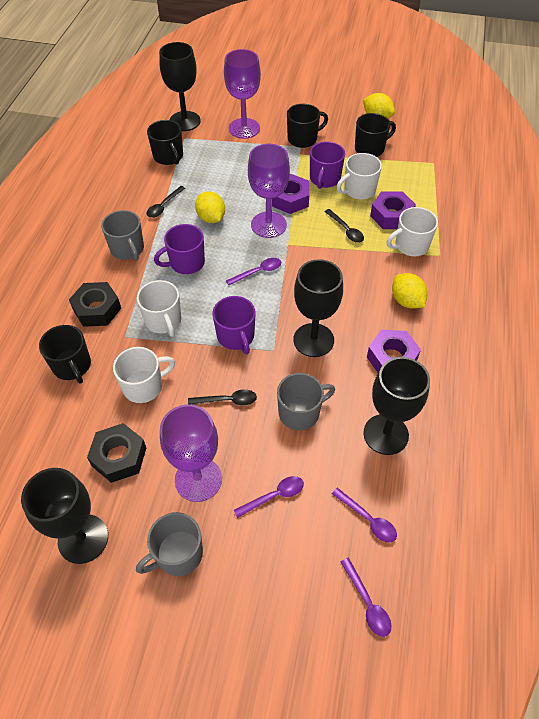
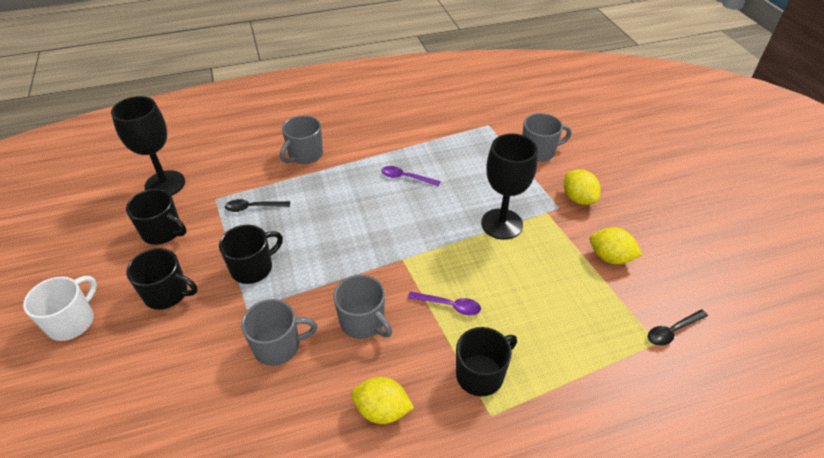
black goblet: [21,468,108,564] [159,42,201,131] [293,259,343,357] [363,357,430,455] = 4 -> [111,96,185,196] [481,134,538,240] = 2
black nut: [69,282,121,327] [87,423,146,483] = 2 -> none = 0
black spoon: [147,186,186,218] [188,389,257,406] [325,209,364,243] = 3 -> [225,199,290,212] [648,309,708,346] = 2
grey mug: [101,210,144,261] [136,512,203,576] [277,373,335,430] = 3 -> [241,299,318,366] [280,115,323,164] [333,275,392,339] [522,113,572,162] = 4
purple goblet: [160,405,222,502] [224,49,261,139] [248,144,290,238] = 3 -> none = 0
purple mug: [154,224,205,274] [213,296,256,354] [310,141,345,189] = 3 -> none = 0
purple nut: [272,174,309,214] [367,330,421,373] [370,191,416,229] = 3 -> none = 0
purple spoon: [226,258,281,285] [234,476,304,518] [332,488,397,543] [341,558,391,637] = 4 -> [382,166,441,186] [408,291,481,315] = 2
white mug: [113,347,175,403] [137,280,181,337] [336,153,382,200] [387,207,438,256] = 4 -> [23,276,97,341] = 1

